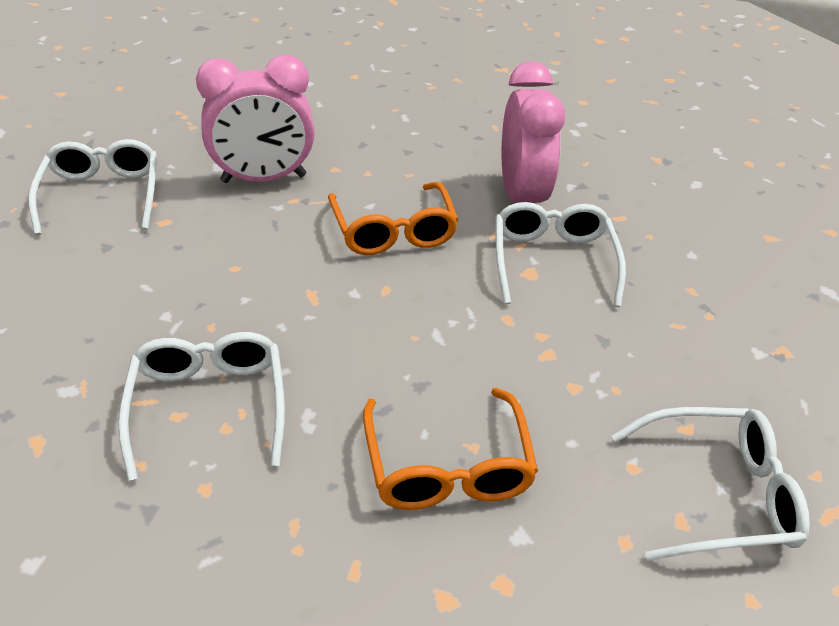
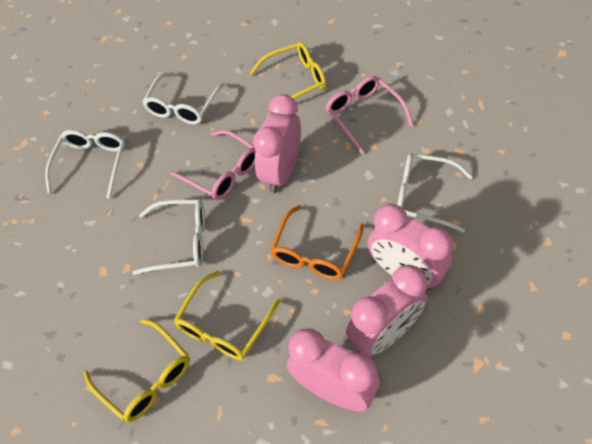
orange glasses: [328,182,458,255] [363,388,538,510] = 2 -> [270,205,364,280] = 1
pink clock: [196,55,315,183] [502,61,566,203] = 2 -> [253,94,301,193] [287,329,380,411] [346,265,427,356] [368,204,453,290] = 4
pink glasses: none = 0 -> [170,130,255,200] [326,76,414,154] = 2
yellow glasses: none = 0 -> [84,319,190,422] [174,271,280,360] [249,42,326,99] = 3

